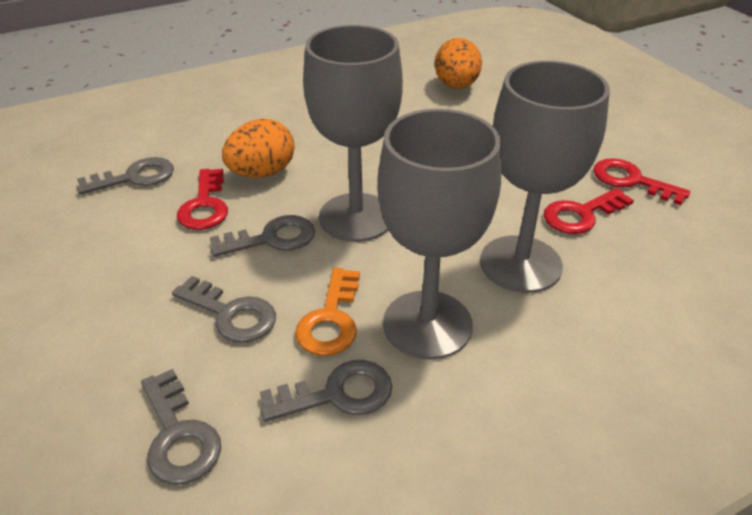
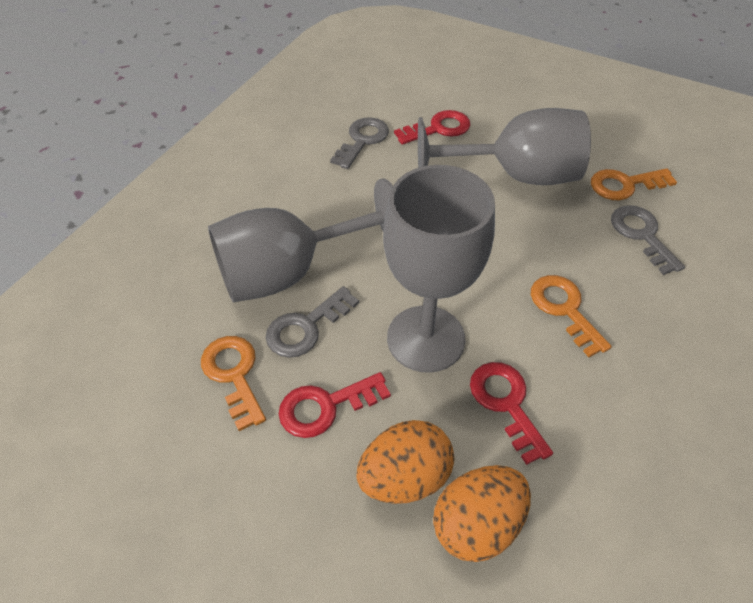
grey key: [77,157,174,195] [141,369,221,485] [172,276,276,343] [210,215,315,257] [260,360,392,422] = 5 -> [266,286,359,358] [330,117,389,169] [611,205,685,275] = 3
orange key: [295,268,360,356] = 1 -> [201,336,266,431] [531,275,612,357] [591,168,677,200] = 3

